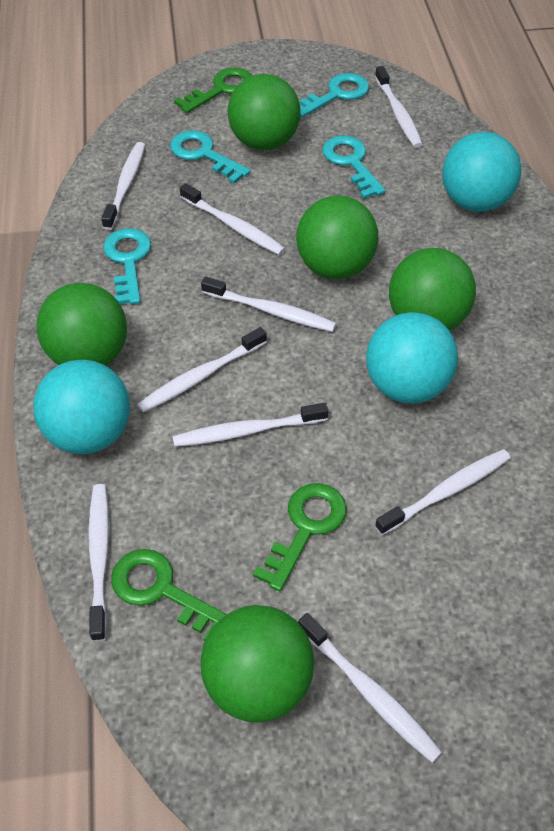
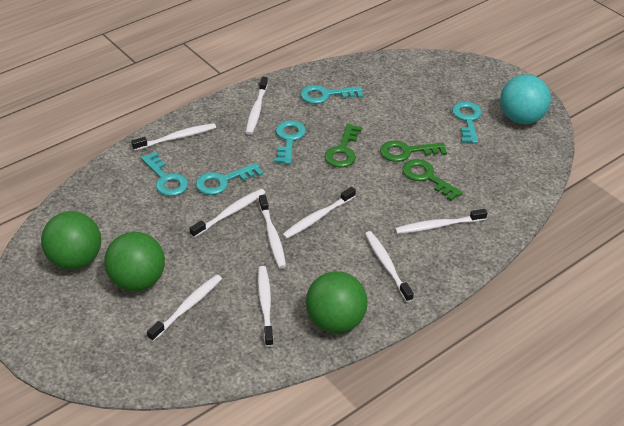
green ball: [37,283,127,366] [201,605,314,723] [228,74,301,150] [296,196,378,279] [389,248,476,331] = 5 -> [41,211,101,270] [104,232,165,291] [306,271,368,333] = 3
turquoise ball: [34,360,130,454] [366,312,458,404] [442,132,521,212] = 3 -> [500,74,551,124] = 1
turquoise key: [103,228,151,304] [170,130,250,184] [300,73,369,117] [322,136,385,199] = 4 -> [141,152,188,196] [196,163,263,195] [274,120,306,164] [301,85,363,104] [452,101,482,143] = 5

